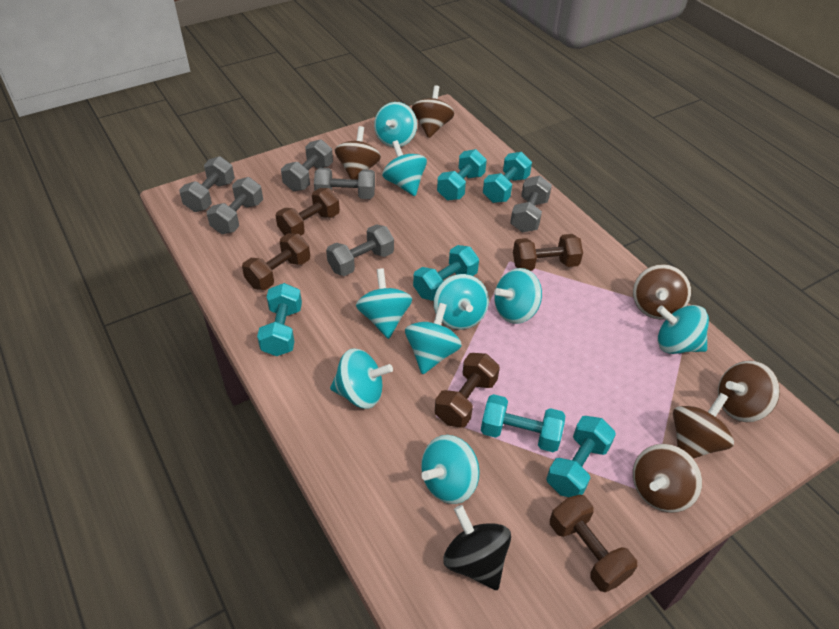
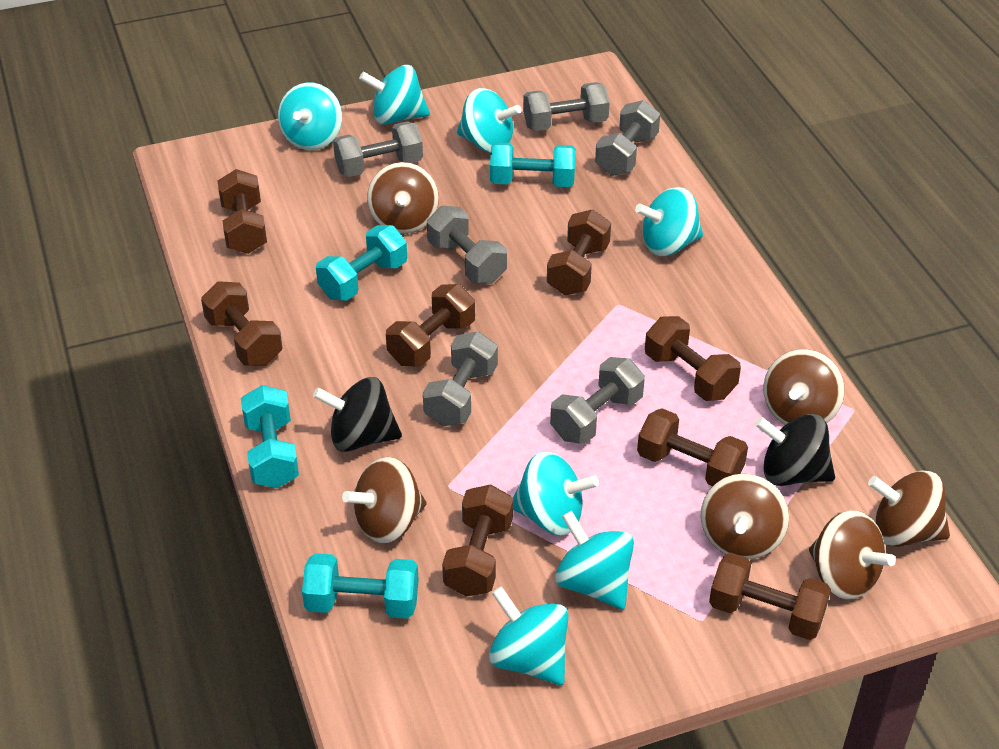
black spinning top: [443,505,511,590] = 1 -> [313,377,402,452] [755,414,835,486] = 2
brown dumbbell: [242,233,310,290] [276,188,340,236] [435,353,500,428] [513,234,583,271] [550,494,637,592] = 5 -> [201,281,282,365] [218,169,267,254] [386,284,475,367] [442,484,513,597] [547,209,611,295] [637,408,748,486] [645,316,741,401] [709,553,831,640] = 8
turquoise dumbbell: [257,283,302,356] [413,245,479,301] [437,149,487,200] [481,394,565,452] [483,152,532,203] [546,416,616,497] = 6 -> [241,385,299,488] [302,553,419,619] [316,225,407,301] [490,142,576,187] = 4
turquoise spinning top: [330,348,393,409] [356,268,412,339] [374,102,417,147] [382,140,427,196] [405,303,462,374] [421,435,480,504] [434,274,489,330] [494,268,542,324] [657,305,709,354] = 9 -> [278,82,342,150] [359,65,430,125] [457,88,521,153] [489,586,568,685] [513,451,599,536] [555,511,634,610] [635,187,703,256] = 7

